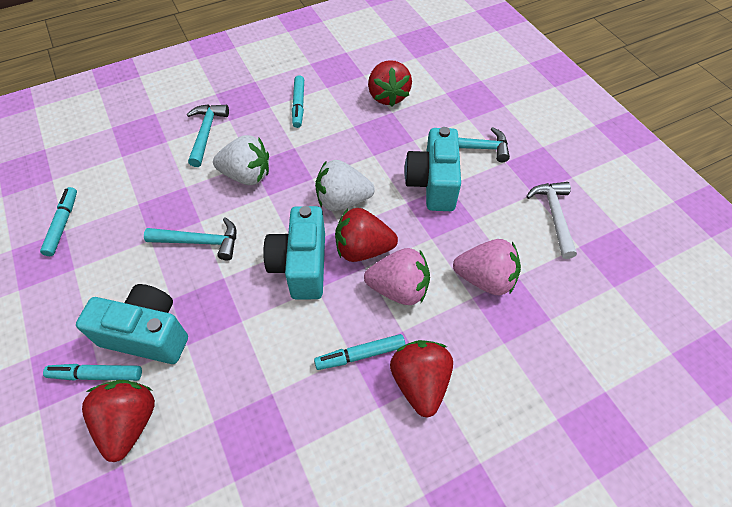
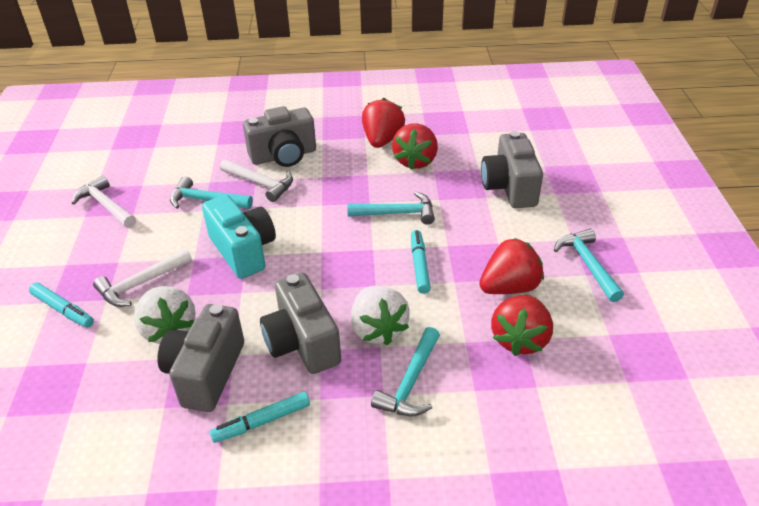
grey camera: none = 0 -> [157,304,244,412] [243,106,316,167] [260,273,341,374] [481,131,543,208] = 4
pink strawberry: [364,248,430,305] [453,239,521,295] = 2 -> none = 0
turquoise camera: [76,284,188,364] [263,206,325,299] [404,127,461,211] = 3 -> [202,195,276,279] = 1
turquoise hammer: [144,218,236,261] [187,105,229,167] [428,127,510,162] = 3 -> [170,176,253,209] [347,192,435,225] [371,327,440,416] [554,229,624,302] = 4
turquoise marker: [40,187,77,256] [43,364,142,381] [292,75,304,128] [314,334,405,370] = 4 -> [29,283,94,328] [210,392,310,443] [411,230,431,294] = 3
white hammer: [526,182,577,259] = 1 -> [72,176,136,228] [93,248,192,307] [220,159,293,202] = 3

